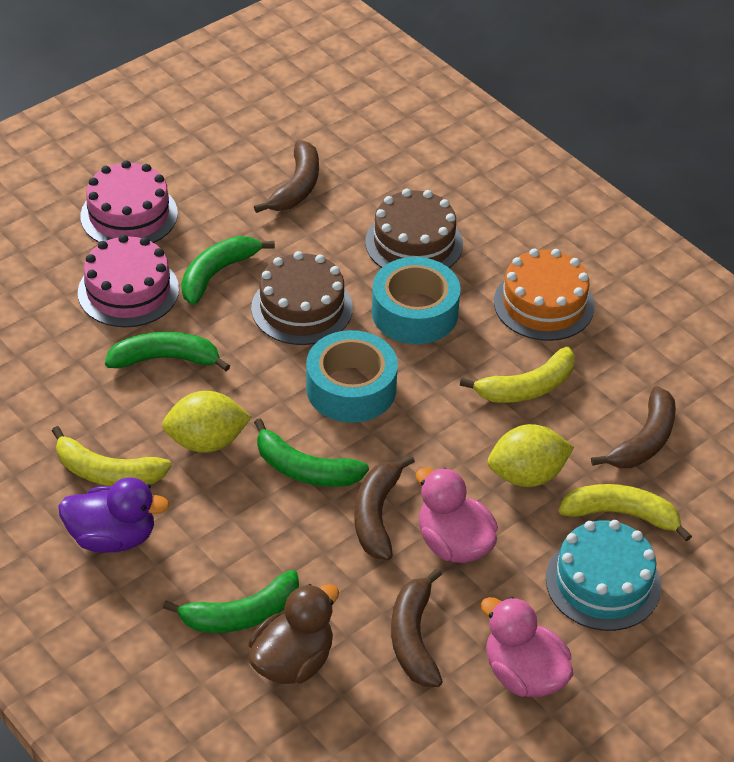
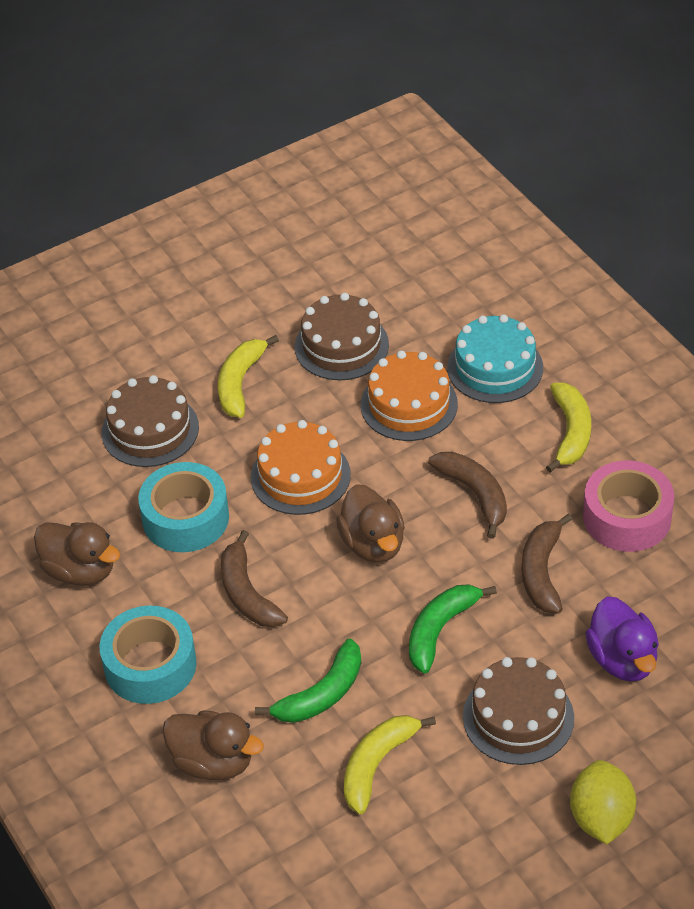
brown banana: [254,140,319,213] [354,455,415,560] [391,568,443,687] [591,386,676,468] = 4 -> [221,530,288,627] [428,452,507,539] [522,514,572,614] = 3
brown cake: [251,251,353,345] [365,189,463,268] = 2 -> [102,375,199,467] [295,293,389,380] [463,657,574,765] = 3
brown duck: [249,584,339,684] = 1 -> [34,522,120,586] [162,710,264,780] [336,484,405,563] = 3
green banana: [105,332,230,371] [163,570,299,633] [181,236,275,305] [254,419,369,487] = 4 -> [255,638,361,723] [409,584,497,674] = 2
orange cake: [494,249,595,341] = 1 -> [251,420,351,515] [361,350,458,441] = 2
pink cake: [78,234,179,327] [80,160,178,243] = 2 -> none = 0
pink duck: [416,468,498,563] [481,597,573,697] = 2 -> none = 0
pink tape: none = 0 -> [583,461,674,552] = 1
yellow lemon: [162,391,251,453] [488,424,574,487] = 2 -> [570,760,636,844] = 1

